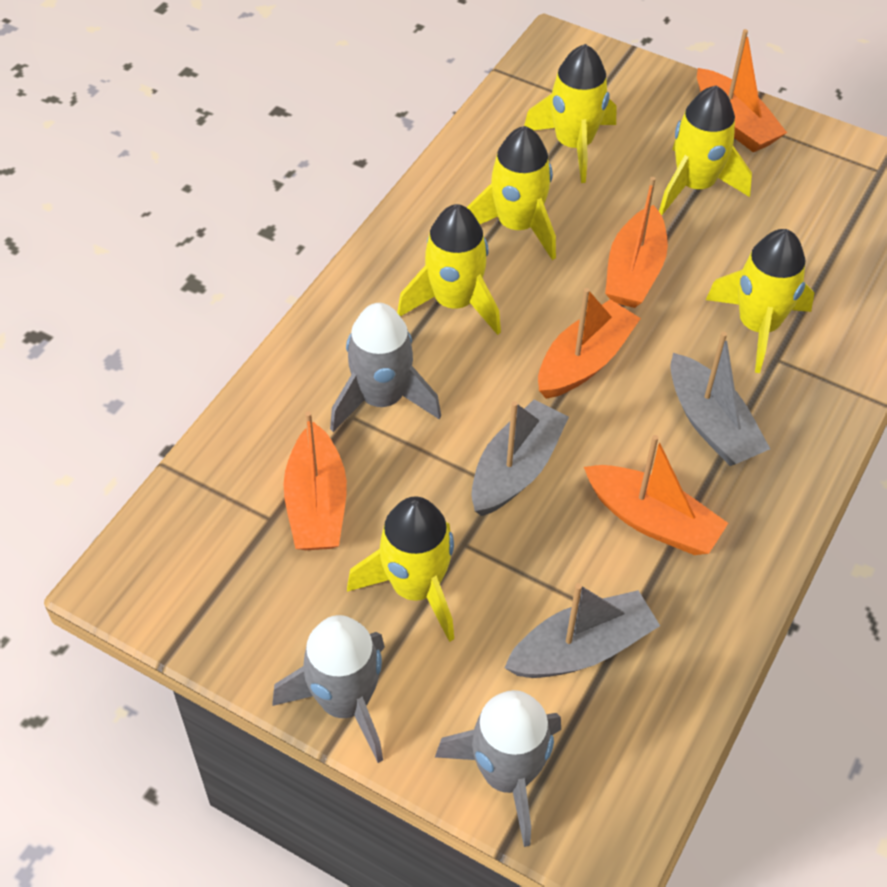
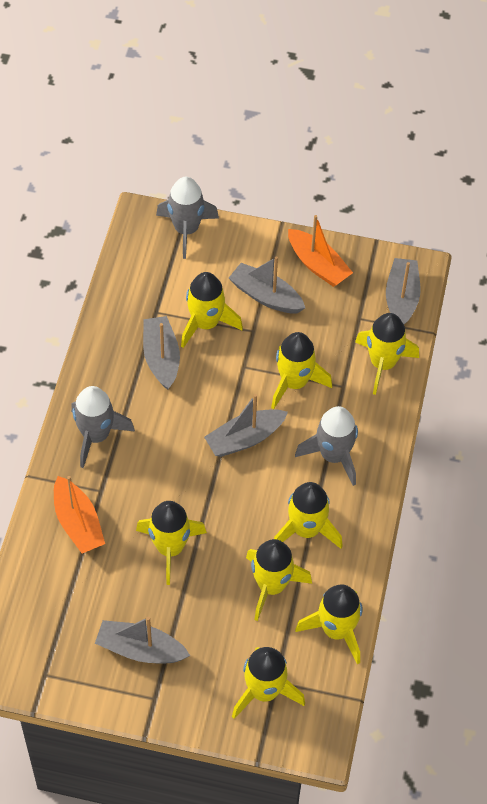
grey boat: [471,400,569,516] [504,583,660,678] [670,332,770,466] = 3 -> [95,617,190,663] [143,316,180,390] [204,394,288,457] [229,256,305,313] [386,258,420,324] = 5
orange boat: [283,411,347,550] [538,288,641,399] [584,435,728,555] [605,177,668,308] [697,29,787,152] = 5 -> [54,476,105,553] [288,215,353,287] = 2
yellow rocket: [347,496,454,642] [397,204,501,335] [466,126,556,260] [524,44,617,183] [659,85,752,215] [706,229,814,373] = 6 -> [136,501,207,585] [181,272,243,348] [232,647,305,719] [246,539,312,621] [271,332,332,409] [274,482,343,549] [295,584,362,664] [355,313,419,395] = 8

